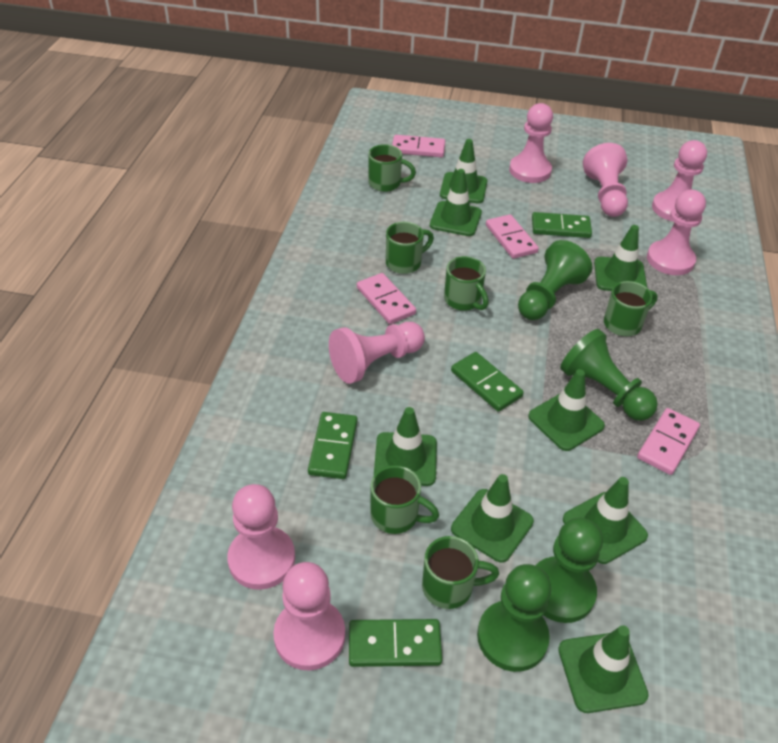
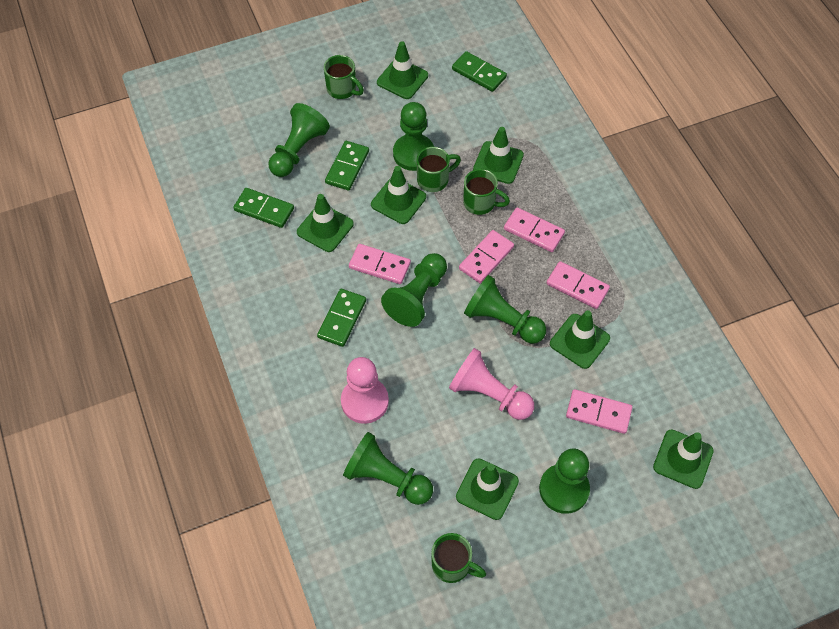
green mug: [368,144,416,192] [371,465,439,534] [386,222,434,274] [422,536,499,609] [444,256,489,311] [604,281,658,336] = 6 -> [324,55,364,99] [416,147,461,192] [431,533,486,583] [463,169,510,215] = 4
green pawn: [477,564,551,672] [518,240,592,320] [535,518,603,623] [560,329,658,421] = 4 -> [268,103,330,177] [343,432,433,505] [381,253,447,327] [393,102,434,171] [464,275,546,344] [539,449,590,514] = 6
green traffic cone: [374,407,437,486] [430,169,482,236] [440,139,487,203] [451,474,534,563] [528,369,605,451] [558,625,649,713] [563,477,648,564] [594,225,647,291] = 8 -> [297,194,353,252] [371,166,426,224] [377,41,428,99] [456,458,519,520] [473,127,524,184] [550,310,610,369] [653,430,714,489] = 7
pink domino: [357,273,416,324] [392,135,445,157] [486,214,539,259] [637,408,700,475] = 4 -> [349,244,411,284] [459,230,514,283] [504,208,565,252] [547,261,610,309] [566,389,632,434] = 5
pink pawn: [227,484,295,590] [273,562,345,670] [329,322,425,384] [509,103,553,183] [583,143,628,217] [647,189,706,275] [652,140,707,222] = 7 -> [341,357,389,424] [449,348,534,420] = 2

